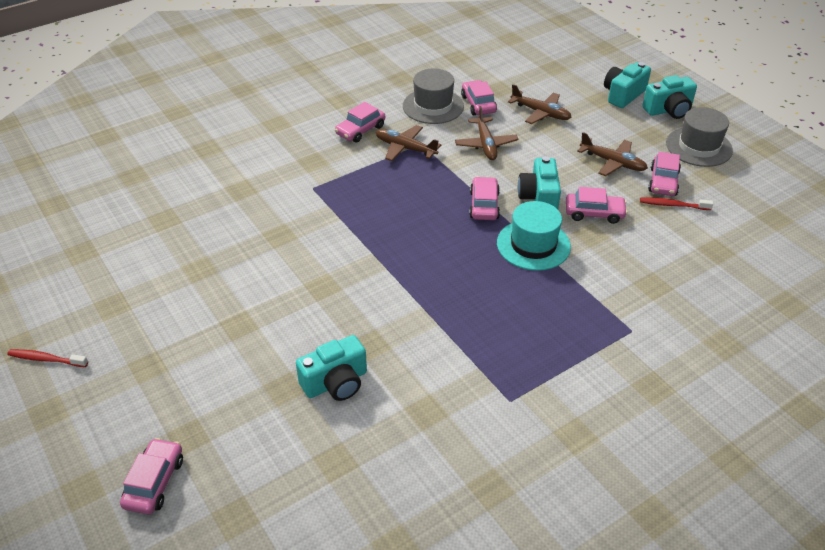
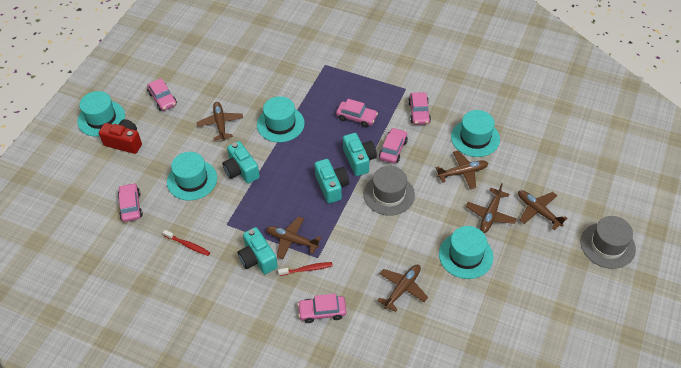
brown plane: [376,125,441,161] [455,106,518,160] [508,84,572,124] [577,132,648,176] = 4 -> [197,102,243,141] [266,216,321,259] [377,265,428,312] [436,150,489,189] [466,183,517,233] [518,190,568,230] = 6
red camera: none = 0 -> [99,119,142,154] = 1
turquoise hat: [497,201,571,271] = 1 -> [77,91,125,137] [167,152,217,201] [257,96,305,142] [439,226,493,279] [451,110,500,157] = 5

